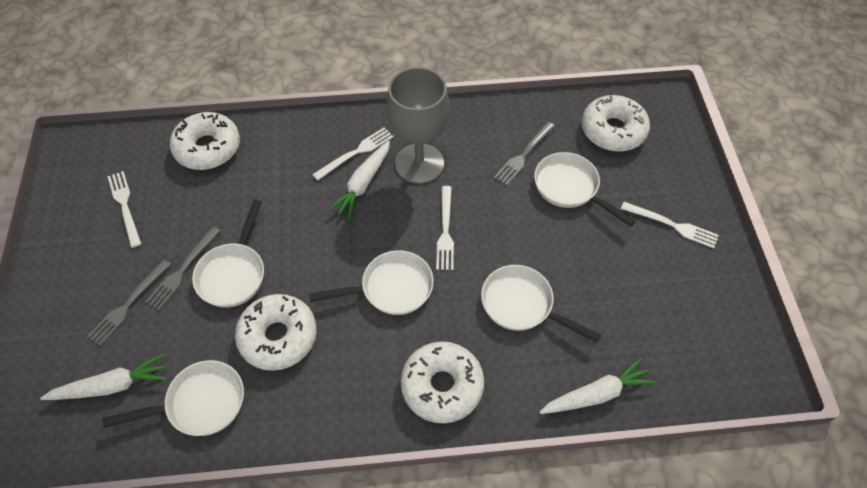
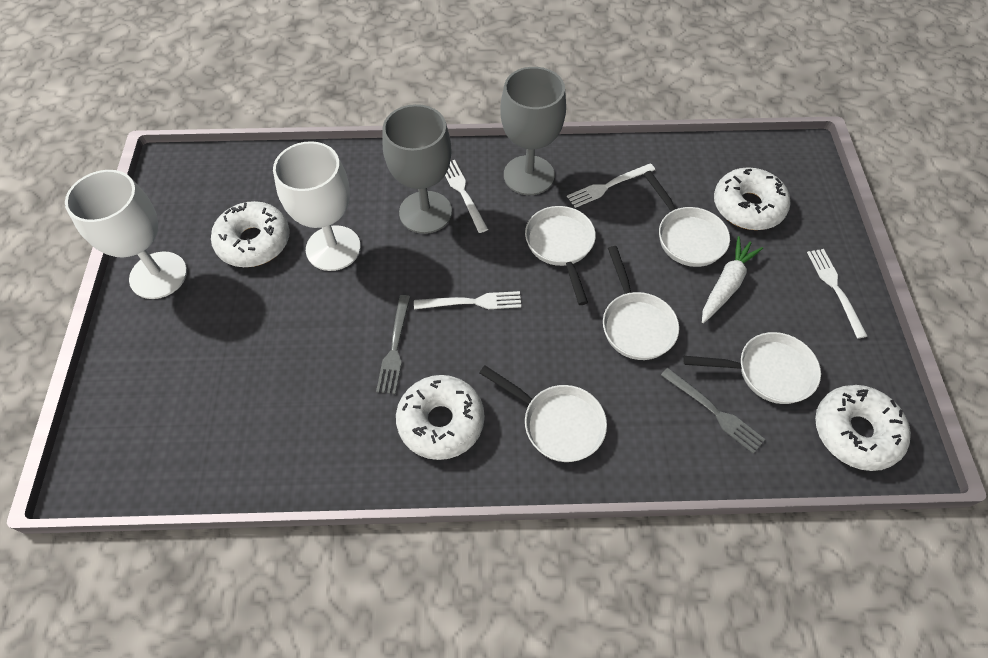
grey fork: [87,260,171,346] [146,227,220,310] [494,122,555,186] = 3 -> [376,295,410,394] [661,368,765,454] = 2
grey goblet: [386,67,449,184] = 1 -> [382,104,452,234] [500,67,566,195] = 2
white carrot: [40,354,167,400] [328,140,390,220] [540,357,656,414] = 3 -> [702,236,763,323] = 1
white goblet: none = 0 -> [65,170,187,299] [273,141,361,271] = 2

